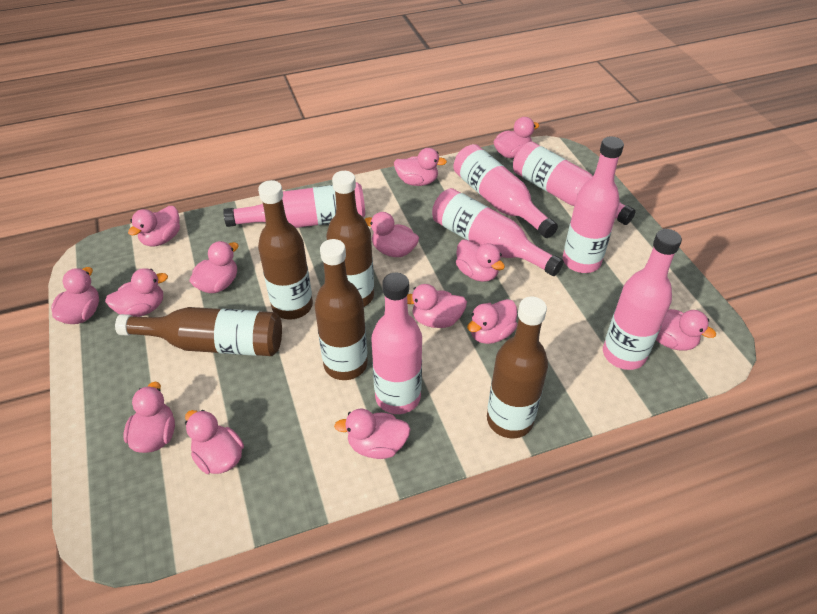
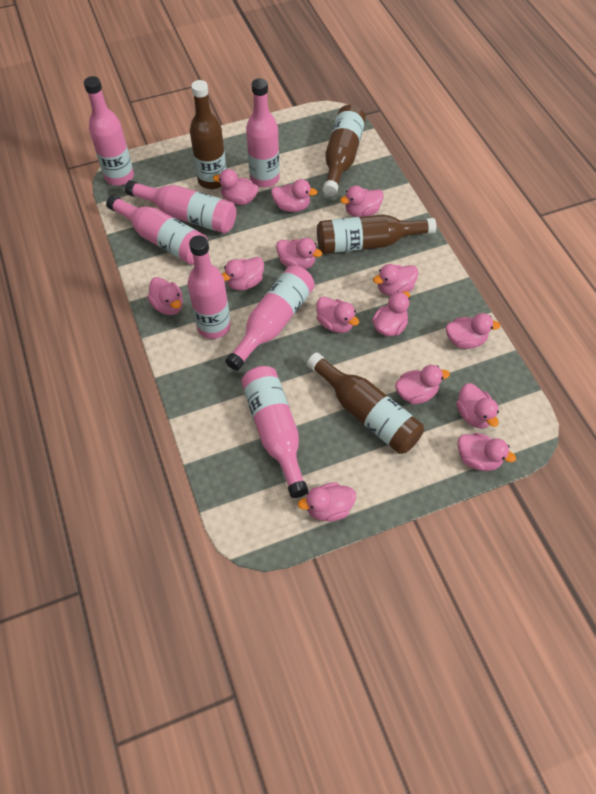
brown bottle: [115,307,282,356] [258,180,313,320] [315,239,368,380] [326,171,374,307] [487,297,548,438] = 5 -> [190,80,227,189] [307,352,424,454] [317,214,436,254] [323,105,366,196] = 4

